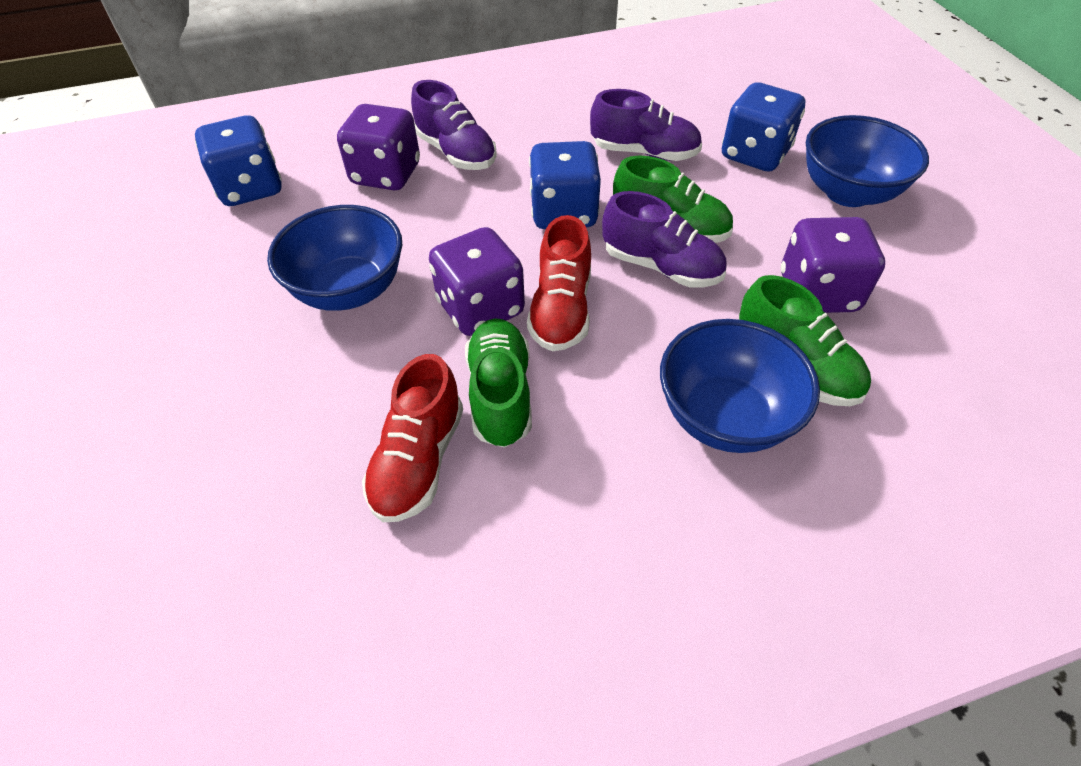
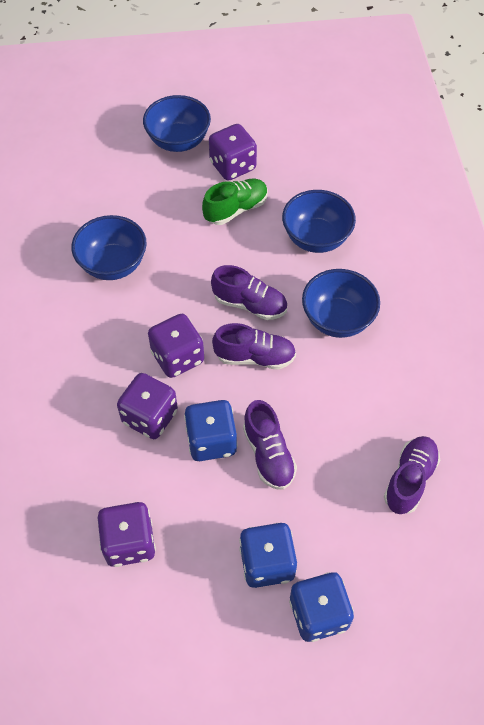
blue bowl: [267,205,402,311] [660,319,820,453] [806,115,929,207] = 3 -> [71,215,147,280] [143,95,211,152] [282,190,356,253] [302,269,380,338] = 4
green shoe: [465,318,532,448] [613,156,733,243] [739,275,871,406] = 3 -> [202,179,268,225] = 1
purple dice: [337,104,420,191] [429,227,525,336] [781,217,885,313] = 3 -> [98,502,156,567] [117,373,178,439] [148,314,204,378] [209,124,257,181] = 4
purple shoe: [411,80,497,170] [590,89,702,161] [602,191,727,288] = 3 -> [211,265,287,320] [212,323,296,369] [243,400,297,490] [384,436,440,514] = 4
red shoe: [362,354,463,522] [527,215,591,351] = 2 -> none = 0

